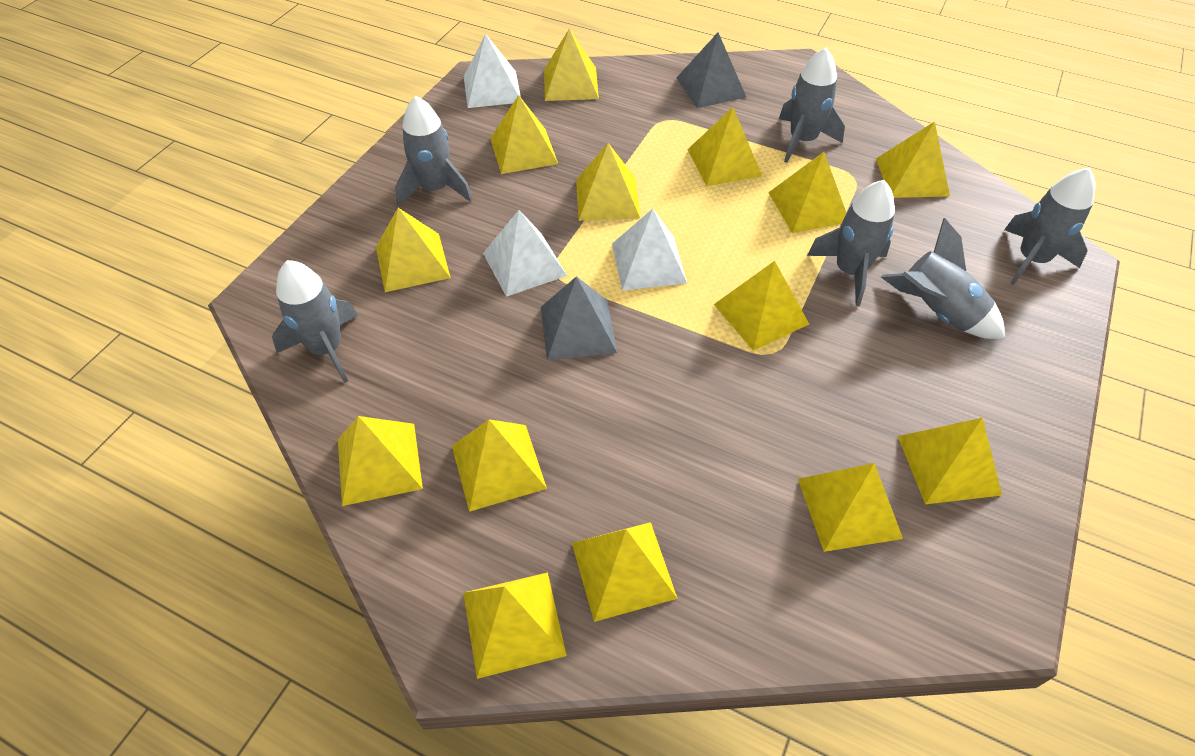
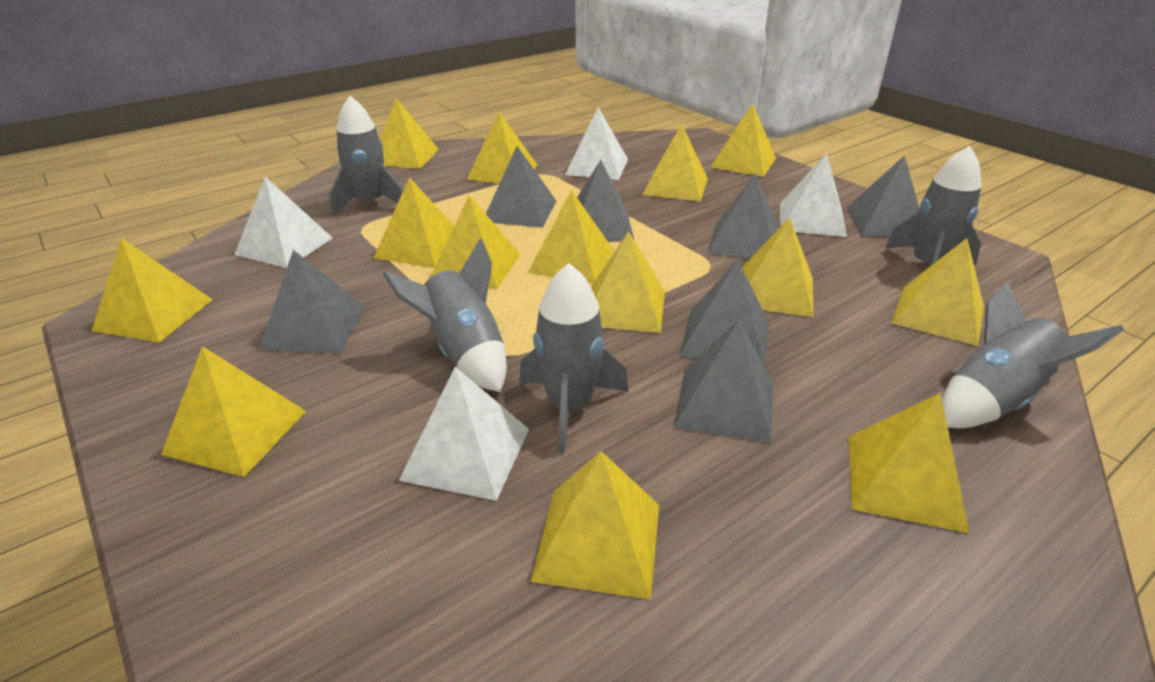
grey pyramid: [541,276,617,360] [676,33,746,108] = 2 -> [259,250,366,354] [486,146,556,228] [577,160,635,242] [674,320,773,443] [679,260,769,367] [707,173,779,259] [847,155,919,237] = 7
grey rocket: [272,260,358,383] [395,96,473,207] [779,47,845,163] [807,180,895,306] [881,218,1004,339] [1004,167,1096,285] = 6 -> [329,96,403,216] [383,238,507,393] [519,263,629,453] [885,146,982,268] [942,281,1124,429] = 5
white pyramid: [464,34,521,108] [483,210,567,297] [612,209,687,291] = 3 -> [234,177,333,268] [399,367,529,501] [565,107,628,180] [780,153,847,237] = 4

